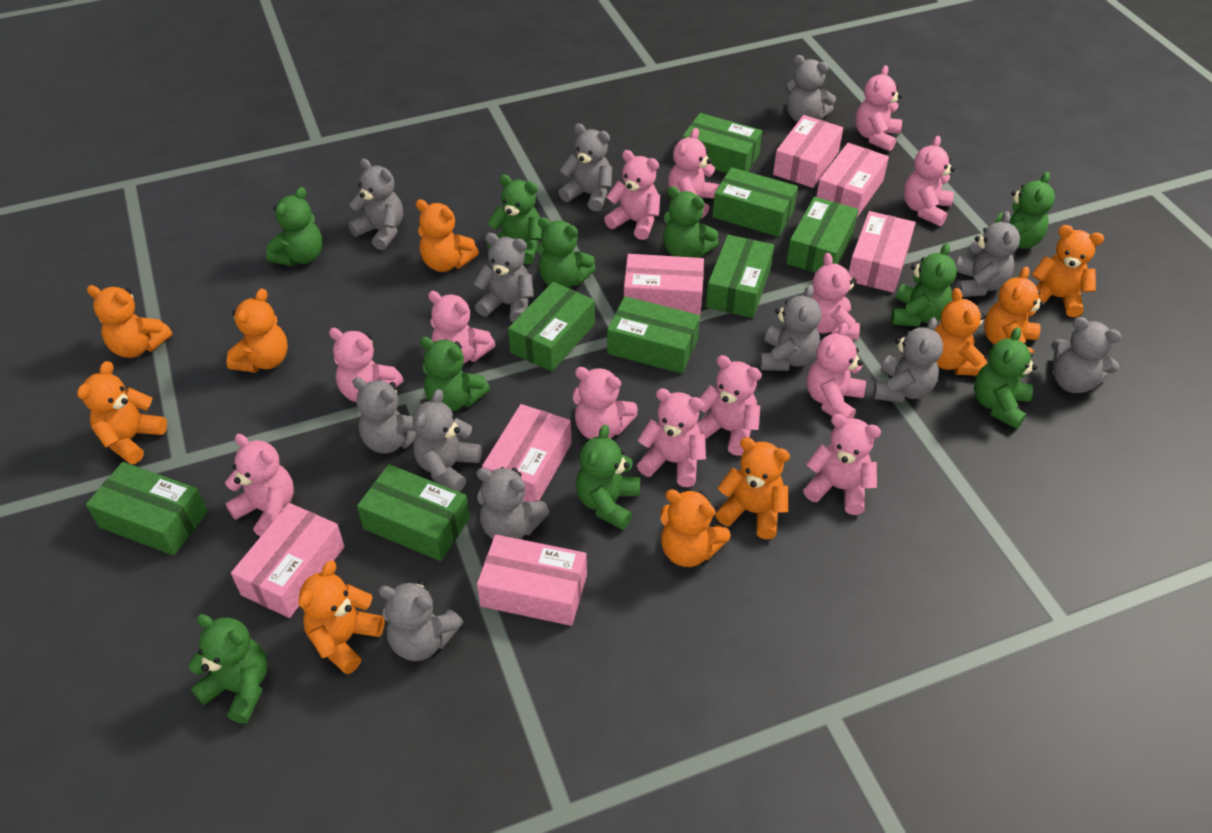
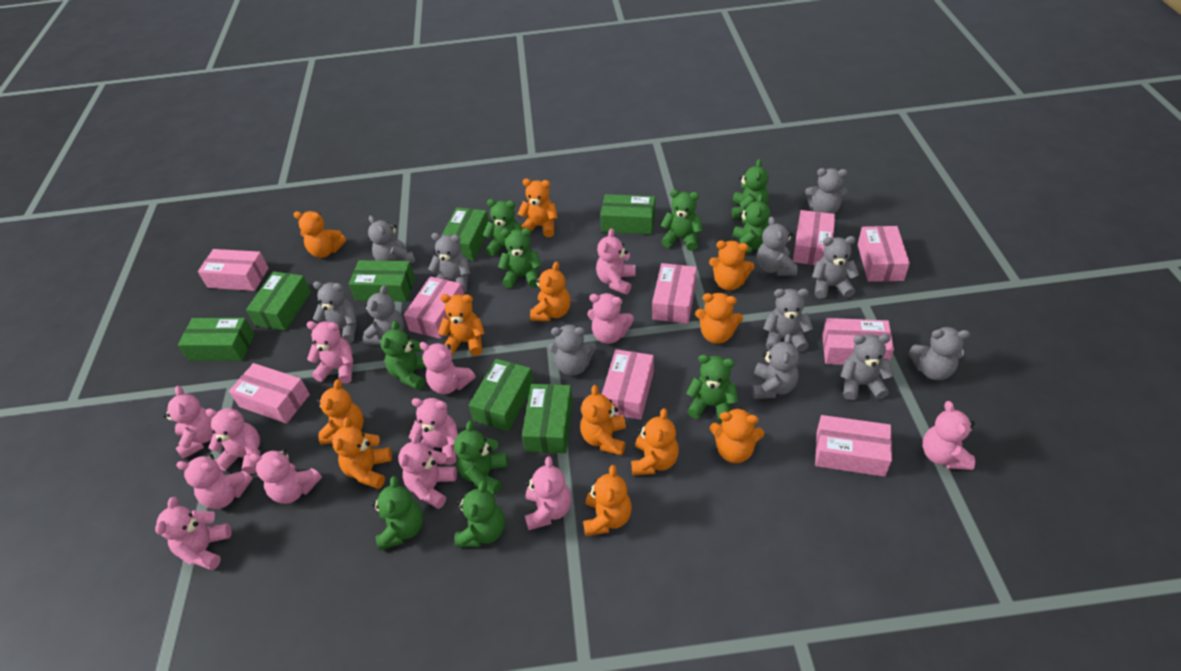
green box: [86,462,208,555] [357,464,470,561] [508,282,595,372] [607,296,700,374] [683,113,762,173] [706,235,774,318] [712,167,798,237] [786,197,858,273] = 8 -> [178,318,254,361] [246,272,311,330] [349,260,415,302] [441,207,489,261] [469,359,534,431] [522,384,573,453] [600,194,655,234] = 7
orange teddy bear: [77,361,167,464] [87,285,172,358] [226,288,288,373] [298,561,385,674] [416,199,479,272] [661,489,731,567] [715,437,790,539] [934,288,987,376] [984,267,1045,353] [1031,225,1104,317] = 10 -> [293,211,346,258] [317,379,364,445] [332,417,392,489] [438,294,485,356] [518,179,558,237] [530,261,571,321] [580,385,626,455] [583,465,632,536] [631,408,679,475] [695,293,743,344] [709,240,754,291] [710,407,764,463] = 12
pink box: [231,503,345,618] [477,534,587,626] [482,404,571,502] [624,254,704,315] [773,115,843,188] [816,143,889,217] [848,211,915,293] = 7 -> [198,249,269,291] [229,363,310,424] [404,276,464,339] [602,349,654,420] [652,263,697,324] [793,210,835,265] [815,415,892,477] [822,318,894,365] [858,226,910,282] = 9

